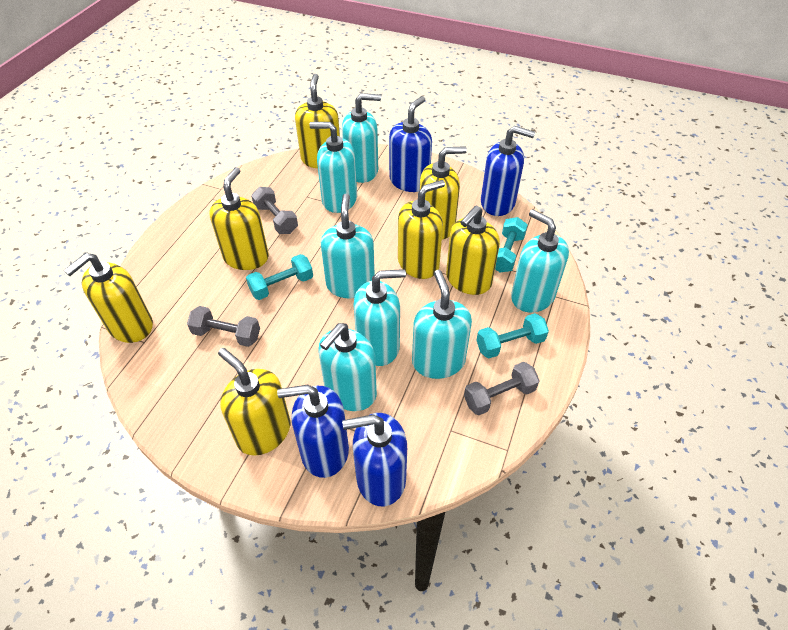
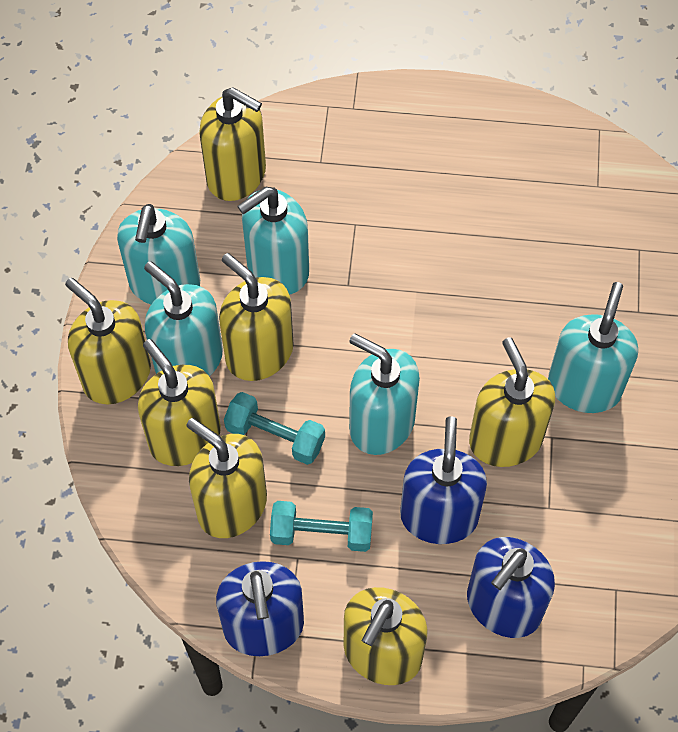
blue soap dispenser: [277,385,349,478] [342,413,407,506] [389,96,432,192] [481,126,535,216] = 4 -> [216,561,304,656] [400,416,487,544] [467,537,555,638] = 3
grey dumbbell: [187,306,260,347] [251,187,298,234] [464,362,540,415] = 3 -> none = 0
turquoise dumbbell: [246,254,313,300] [476,313,549,358] [495,217,528,273] = 3 -> [224,392,325,465] [270,501,373,552] = 2
turquoise soap dispenser: [309,122,357,213] [318,323,377,411] [321,194,375,299] [342,93,381,183] [354,269,406,366] [412,270,472,379] [511,209,569,313] = 7 -> [117,204,200,305] [144,261,223,377] [237,187,309,295] [349,334,420,455] [548,282,638,413] = 5

